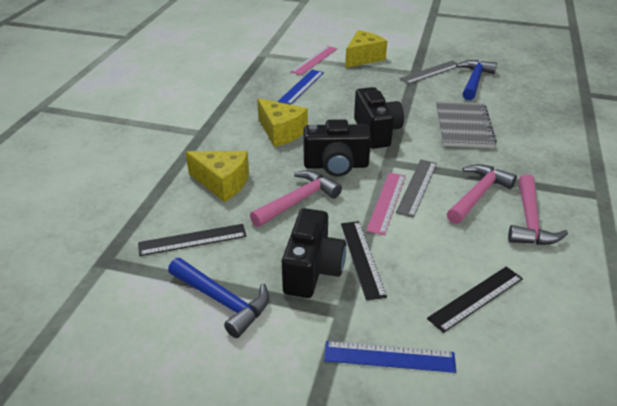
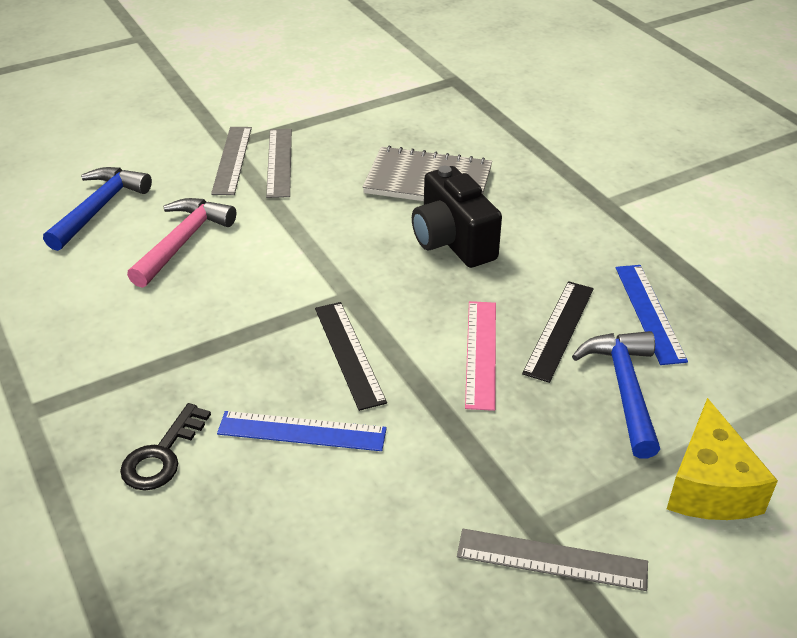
black camera: [282,208,346,298] [303,119,371,176] [354,87,404,149] = 3 -> [412,166,502,268] = 1
black key: none = 0 -> [120,403,211,491] = 1
black ruler: [138,224,247,256] [341,221,387,301] [427,267,523,333] = 3 -> [315,302,387,411] [522,281,594,383] = 2
grey ruler: [396,160,437,218] [399,60,458,84] = 2 -> [211,127,252,195] [266,129,292,198] [457,529,648,591] = 3
pink hammer: [250,171,342,227] [447,164,517,224] [508,174,568,245] = 3 -> [127,198,236,288] = 1
pink ruler: [290,46,337,75] [366,172,406,235] = 2 -> [465,301,496,411] = 1
yellow cheese: [185,151,249,202] [257,98,308,147] [345,30,387,68] = 3 -> [667,398,778,520] = 1

